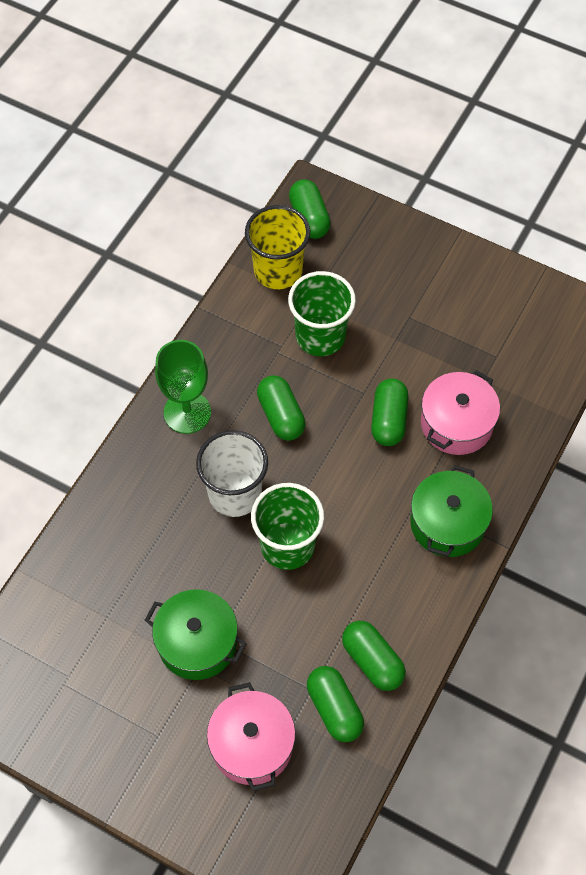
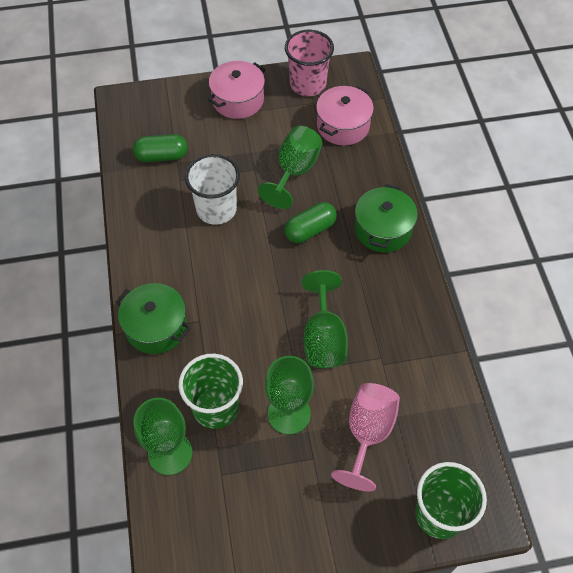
green capsule: [257,375,306,441] [289,179,331,239] [307,666,364,742] [342,621,406,691] [371,379,408,446] = 5 -> [133,134,188,162] [284,202,337,243] = 2
green goblet: [155,340,211,434] = 1 -> [133,398,192,475] [258,126,322,209] [265,356,314,435] [301,270,348,368] = 4
pink cup: none = 0 -> [285,30,334,96] = 1
pink goblet: none = 0 -> [331,383,400,491] = 1
yellow cup: [245,205,310,289] = 1 -> none = 0

